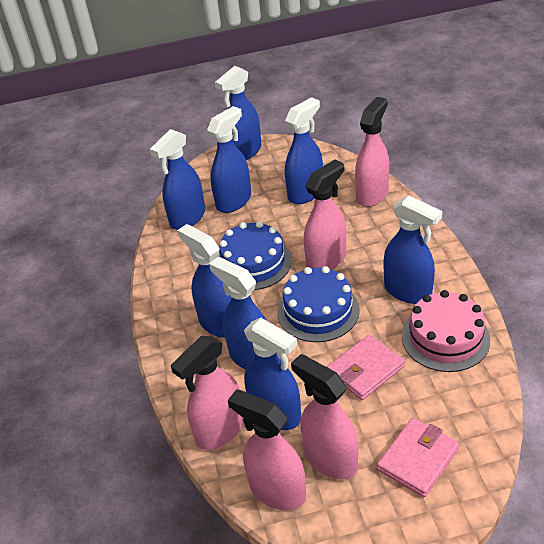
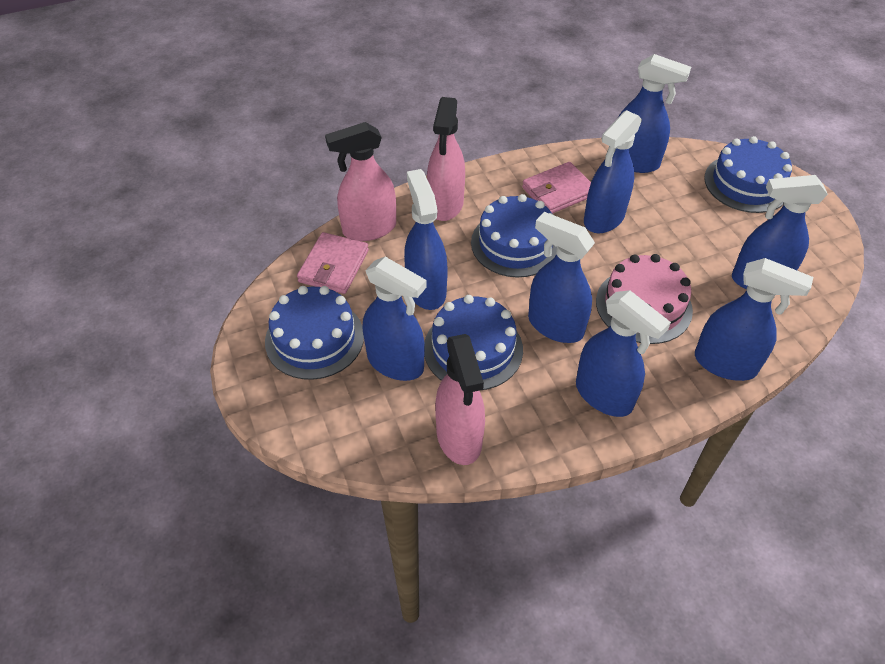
blue cake: [218,221,292,290] [277,266,360,342] = 2 -> [265,286,364,380] [424,295,523,390] [471,194,557,277] [704,136,792,213] = 4
pink spray bottle: [171,336,244,450] [228,389,306,510] [291,354,358,480] [304,159,346,270] [355,97,389,207] = 5 -> [325,122,396,241] [427,97,465,221] [435,334,485,465] = 3

